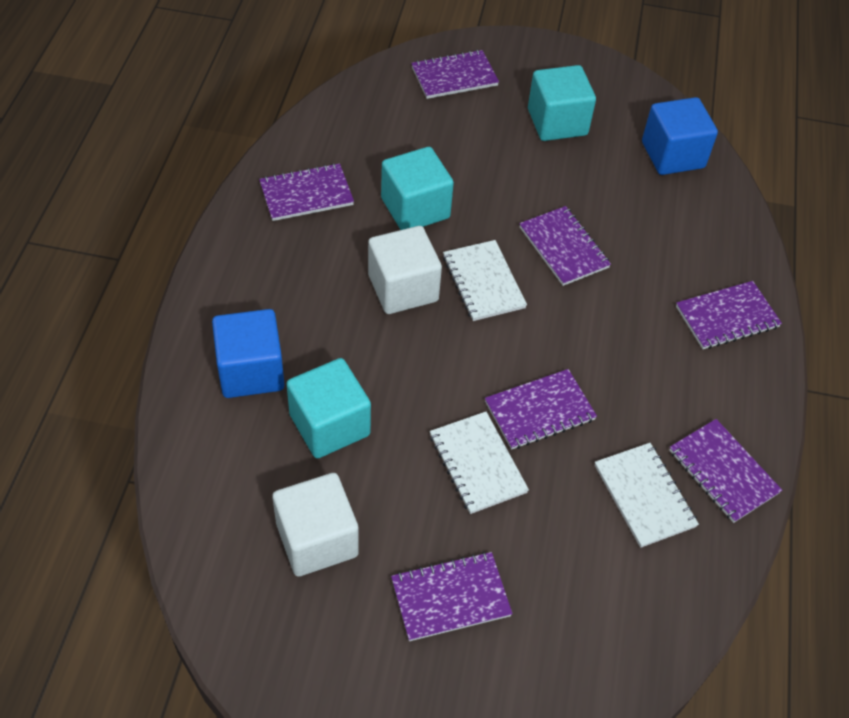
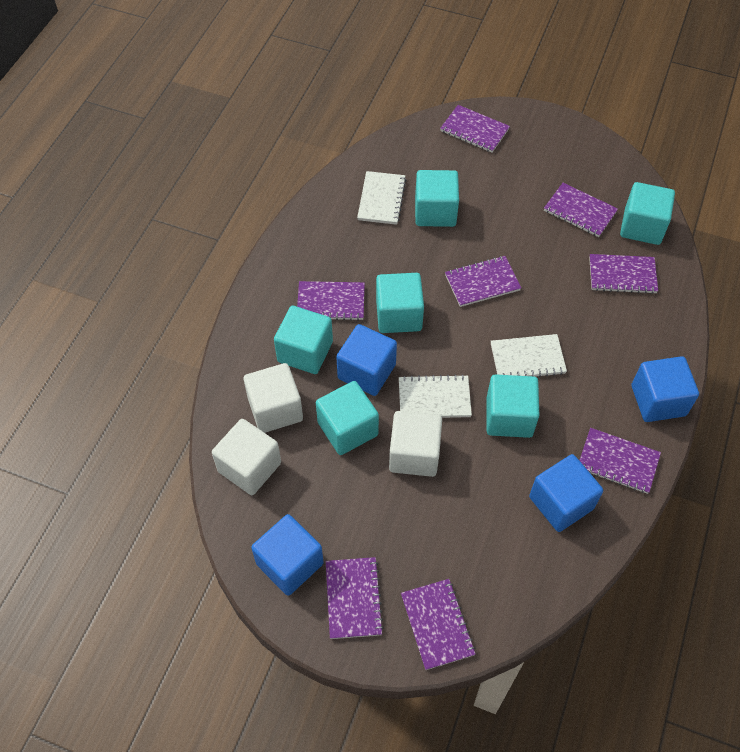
blue cube: [212,309,285,398] [642,97,718,175] = 2 -> [251,514,324,596] [336,324,397,396] [529,454,603,532] [632,356,699,422] = 4
purple notebook: [259,163,354,221] [391,552,513,641] [411,50,499,99] [485,369,597,450] [519,206,611,286] [669,419,782,523] [676,281,782,349] = 7 -> [297,281,365,321] [326,557,384,639] [401,579,476,670] [440,105,510,153] [445,256,521,307] [544,183,618,237] [579,428,661,494] [589,254,658,294] = 8
turquoise cube: [286,358,371,458] [381,147,454,230] [528,65,596,141] = 3 -> [274,306,333,374] [316,381,379,455] [376,273,424,333] [415,170,459,227] [487,374,539,438] [620,182,675,245] = 6
white cube: [272,473,359,577] [368,226,442,314] = 2 -> [212,419,281,495] [244,363,303,433] [389,411,442,477] = 3

